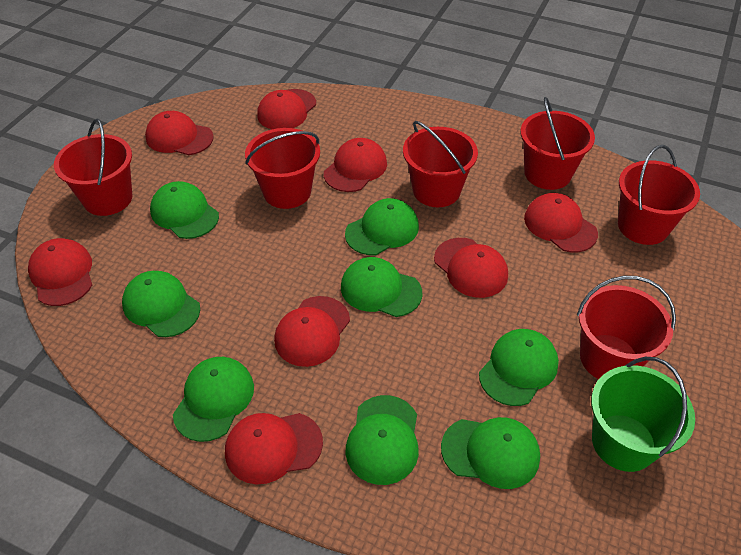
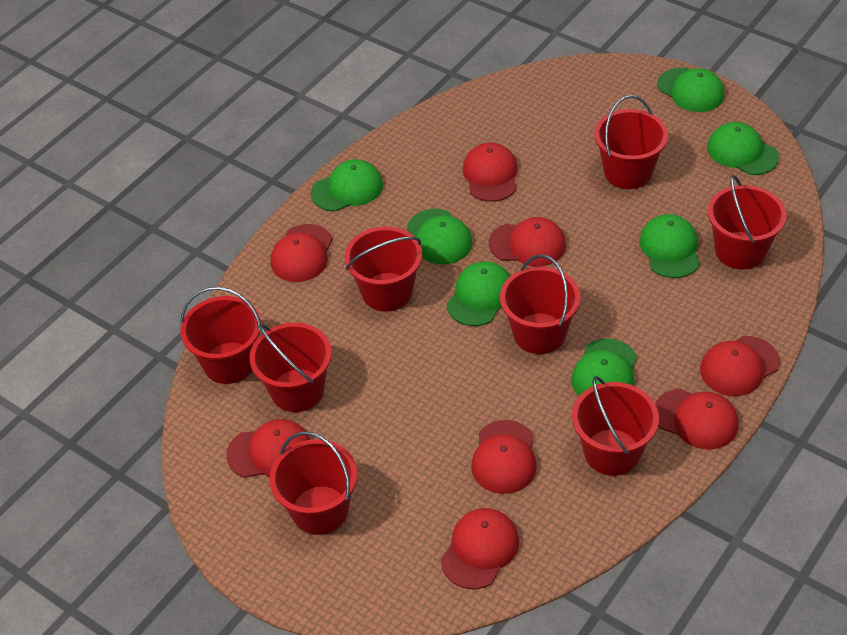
green bucket: [591,357,695,472] = 1 -> none = 0
green cap: [122,271,200,337] [150,181,219,239] [173,357,254,442] [341,257,422,317] [345,198,419,255] [345,395,419,485] [441,417,540,489] [479,329,559,406] = 8 -> [311,159,383,212] [407,209,472,265] [446,261,510,326] [571,338,637,396] [639,214,700,278] [657,67,724,112] [707,122,779,175] = 7
red bucket: [54,119,133,216] [245,128,320,209] [403,121,478,207] [520,97,595,190] [577,276,676,379] [618,145,700,245] = 6 -> [180,287,261,384] [250,323,332,412] [269,431,357,535] [344,226,422,312] [500,255,581,354] [572,376,659,476] [594,95,668,189] [708,175,787,269] = 8

